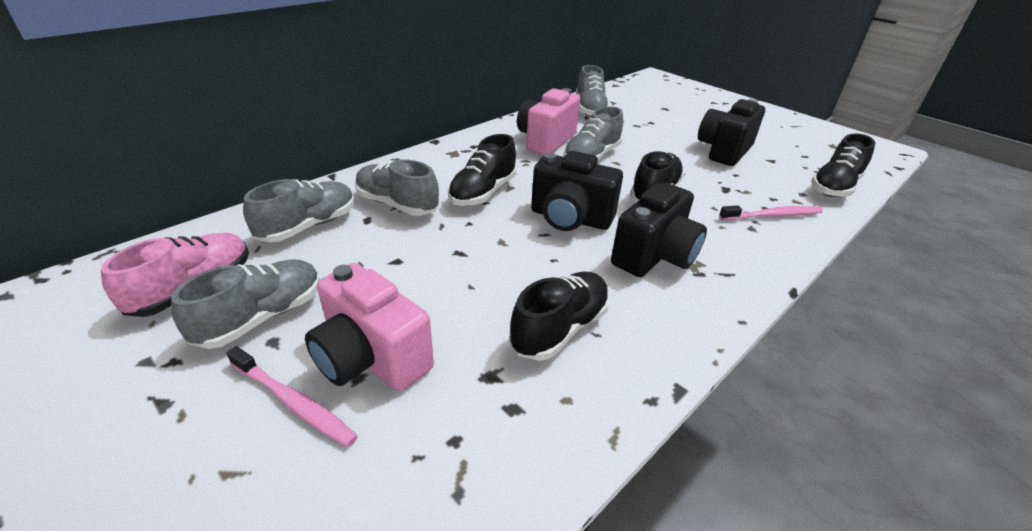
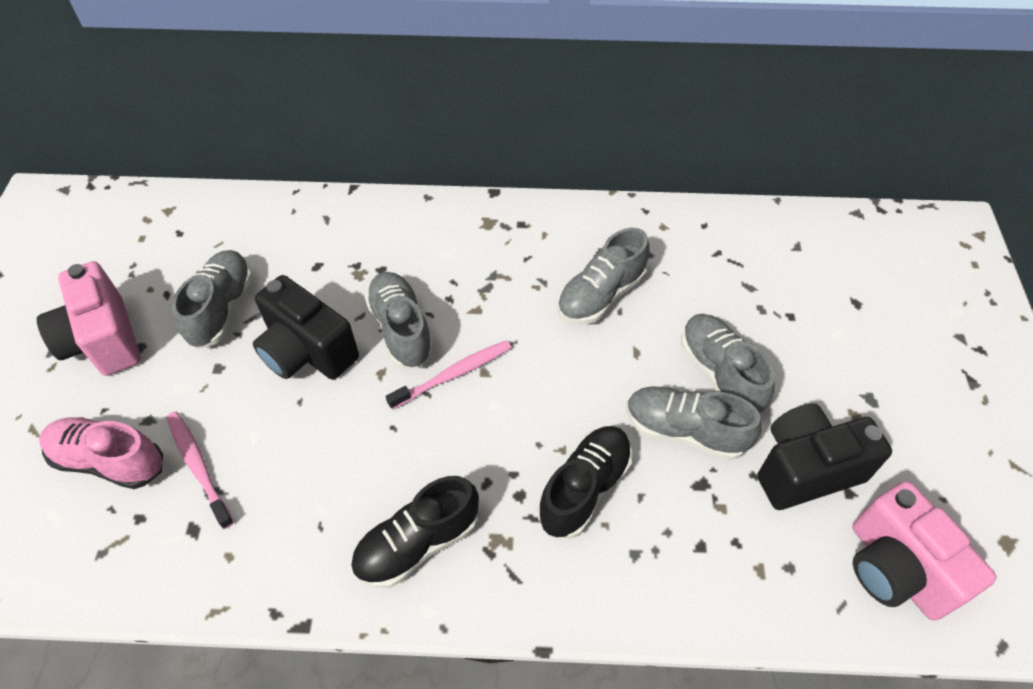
black camera: [531,151,623,231] [611,182,707,277] [698,99,765,166] = 3 -> [253,275,359,380] [757,403,892,510] = 2
black shoe: [448,134,517,206] [509,272,610,361] [630,151,684,202] [811,133,875,197] = 4 -> [351,476,479,588] [538,426,632,539] = 2

